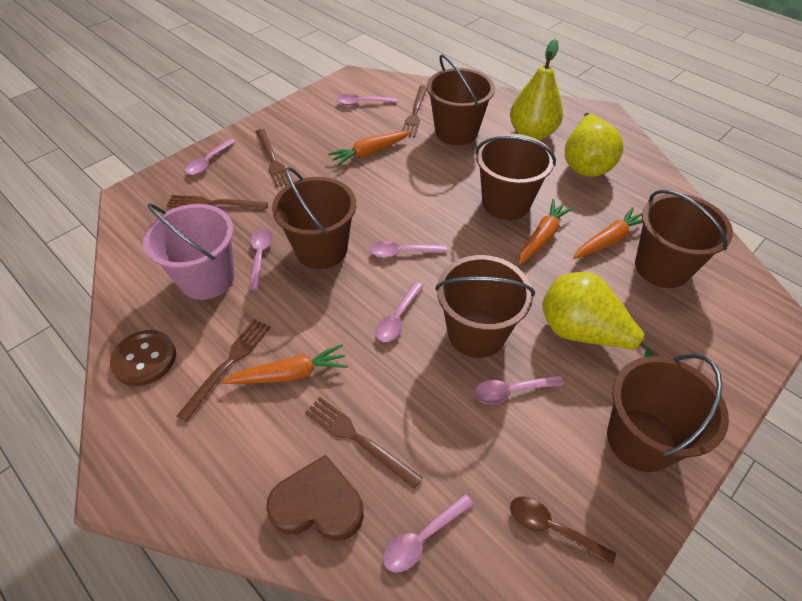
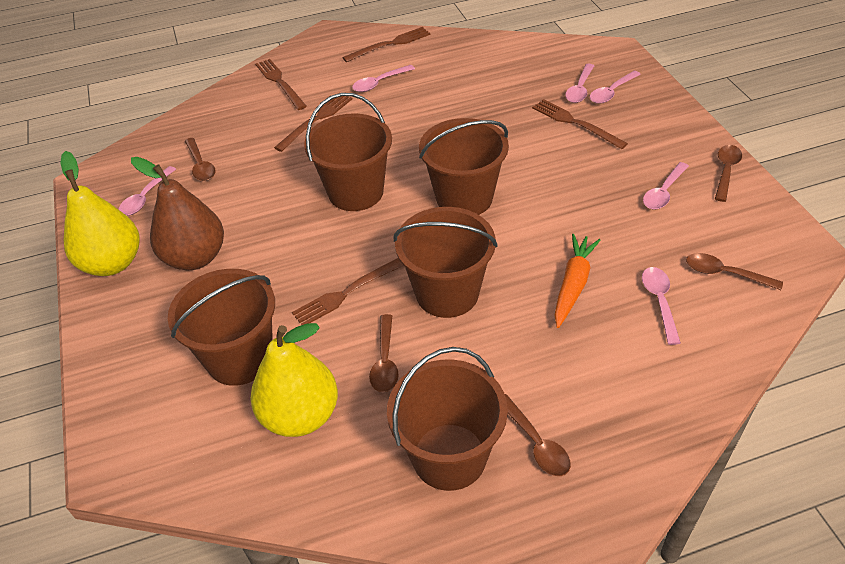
brown bucket: [272,167,356,269] [427,54,495,145] [435,255,535,358] [475,134,556,220] [607,354,729,472] [635,190,733,288] = 6 -> [168,269,275,386] [304,93,392,211] [387,347,508,491] [394,207,498,318] [419,118,509,215] = 5
brown button: [110,330,176,386] = 1 -> none = 0
brown heart: [266,455,364,541] = 1 -> none = 0
brown pear: none = 0 -> [131,157,224,270] = 1
brown spoon: [510,496,616,566] = 1 -> [185,138,216,181] [369,314,399,393] [505,394,571,476] [686,253,783,290] [715,145,742,202] = 5
orange carrot: [221,344,348,384] [328,131,411,166] [519,199,574,265] [573,207,643,259] = 4 -> [555,234,601,328] = 1
pink bucket: [143,203,235,300] = 1 -> none = 0
pink spoon: [185,139,236,175] [249,229,273,290] [337,94,397,105] [370,241,447,258] [375,282,423,342] [383,494,474,573] [474,375,564,404] = 7 -> [118,166,176,216] [352,65,415,92] [565,64,594,103] [590,71,641,104] [642,267,681,345] [643,162,689,209] = 6
yellow pear: [510,39,563,140] [542,272,660,357] [565,113,624,177] = 3 -> [60,151,140,276] [250,323,338,437] = 2

